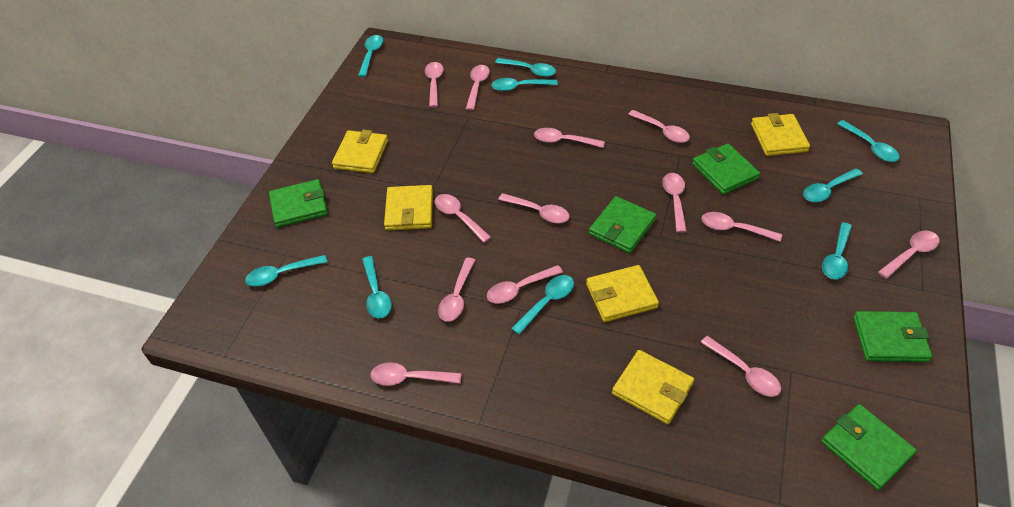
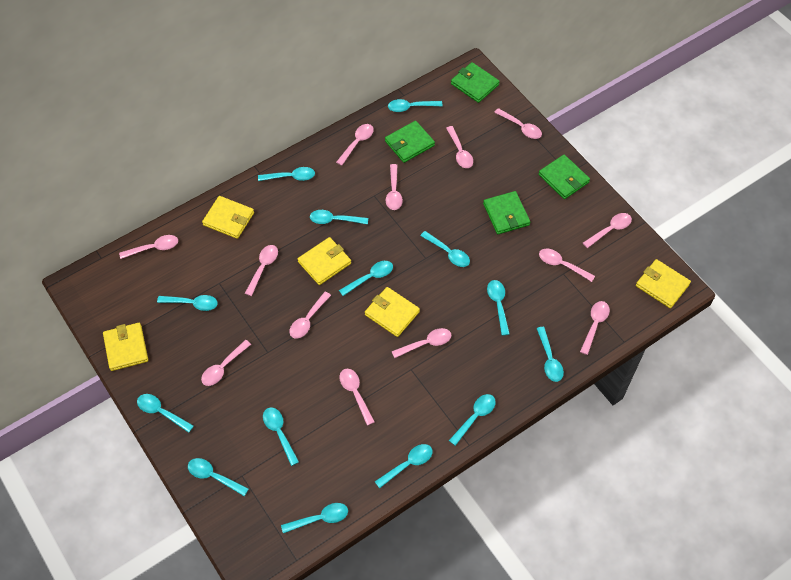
green wallet: [269,179,328,228] [589,196,656,253] [692,143,760,195] [821,404,917,490] [853,311,933,362] = 5 -> [385,121,435,163] [451,62,500,103] [483,191,530,234] [539,155,590,199] = 4
turquoise spoon: [245,255,327,286] [358,35,383,77] [362,256,392,318] [491,78,558,91] [495,58,556,77] [511,275,574,335] [803,168,863,202] [822,222,852,280] [837,120,900,162] = 9 -> [137,394,194,433] [157,295,218,311] [188,458,249,496] [258,167,315,181] [263,407,299,466] [281,503,348,533] [310,210,368,224] [339,261,393,296] [375,444,433,489] [388,99,443,112] [420,231,470,267] [449,394,496,446] [487,280,510,336] [536,327,564,382] = 14

